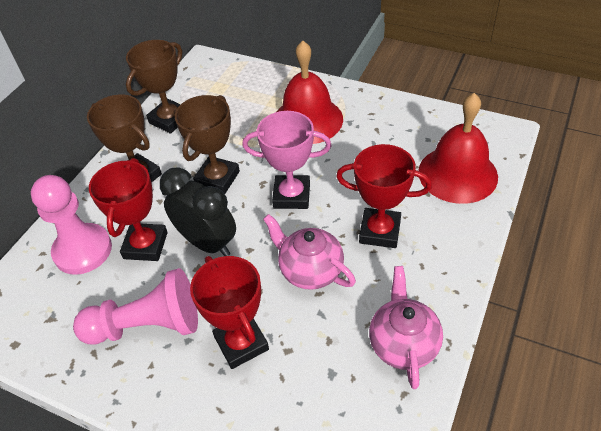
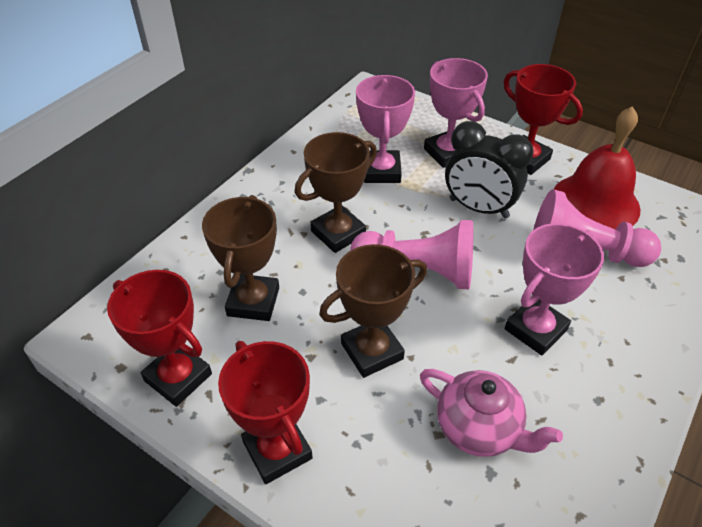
pink teapot: [263,214,356,290] [369,266,443,389] = 2 -> [420,369,563,457] = 1
pink trophy: [242,111,331,209] = 1 -> [356,75,415,183] [424,58,488,168] [505,223,604,355] = 3
red bell: [277,41,343,144] [418,93,498,204] = 2 -> [554,106,641,230] = 1

